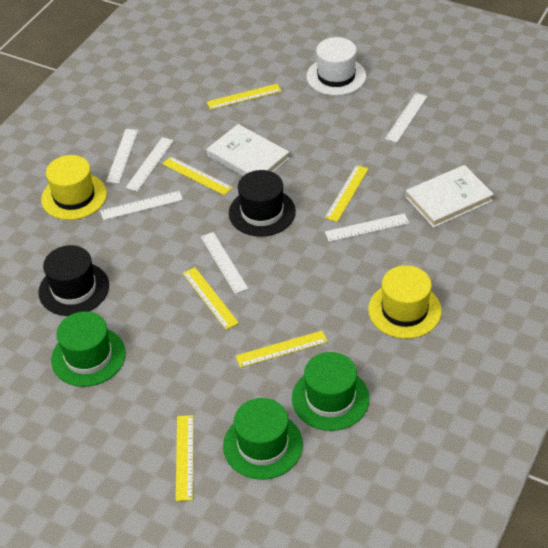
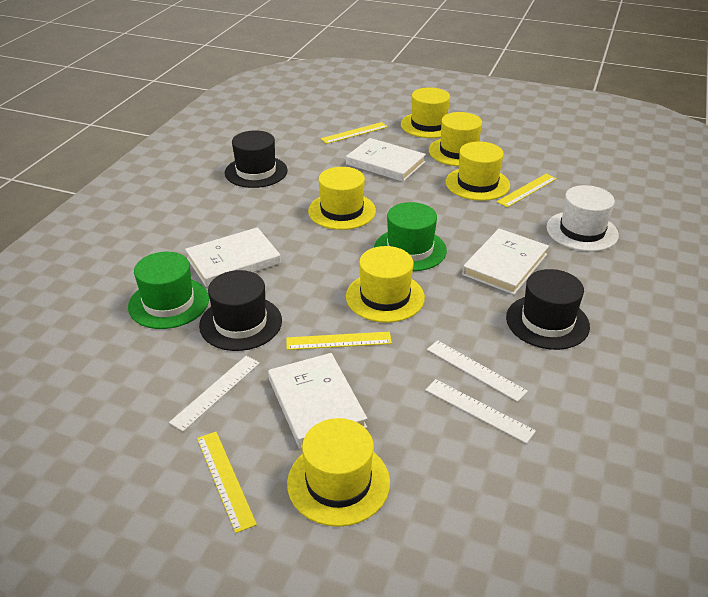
black hat: [38,245,109,316] [229,170,296,237] = 2 -> [199,270,282,351] [225,130,288,188] [506,269,590,350] = 3
green hat: [51,311,126,387] [223,398,303,480] [292,352,370,431] = 3 -> [128,252,209,329] [374,202,447,271] = 2
white book: [207,124,290,176] [405,165,494,228] = 2 -> [185,227,281,287] [268,353,367,448] [346,138,426,182] [462,229,549,295] = 4
white ruler: [100,191,183,220] [106,129,138,183] [126,137,174,191] [201,232,248,294] [325,213,409,242] [385,93,427,143] = 6 -> [169,356,260,431] [425,379,536,444] [427,340,528,402] = 3
yellow hat: [41,155,107,220] [368,265,442,339] = 2 -> [287,418,390,527] [308,167,376,230] [346,246,425,323] [401,87,450,138] [429,112,482,166] [446,141,510,201] = 6
yellow ruler: [162,156,233,195] [176,415,193,501] [183,267,239,330] [207,84,281,110] [236,331,328,368] [325,165,369,222] = 6 -> [197,432,257,533] [286,332,392,350] [321,122,388,144] [497,174,557,207] = 4

